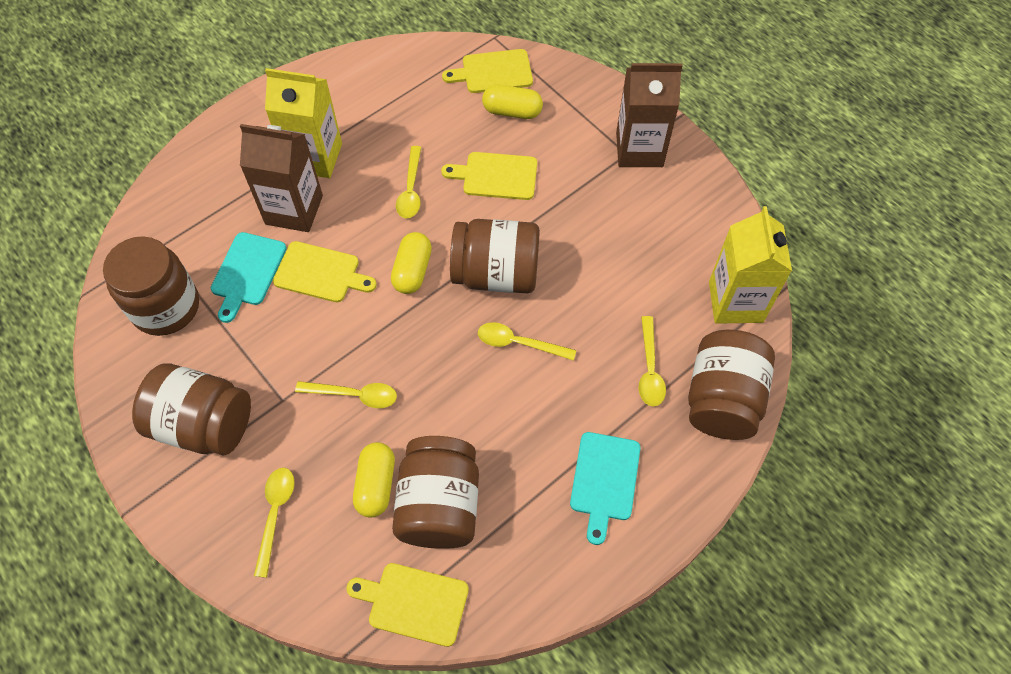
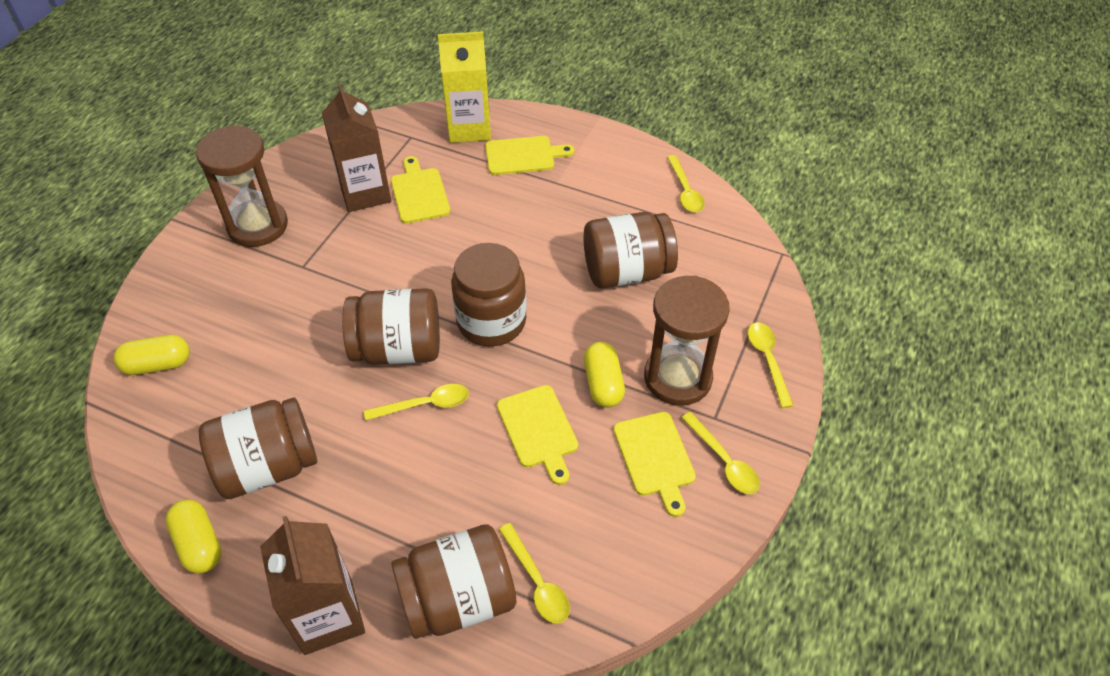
brown hourglass: none = 0 -> [196,125,288,247] [644,275,730,406] = 2
turquoise cutting board: [211,232,287,323] [570,432,640,545] = 2 -> none = 0
yellow carton: [265,68,342,178] [709,206,792,324] = 2 -> [438,32,491,143] = 1

